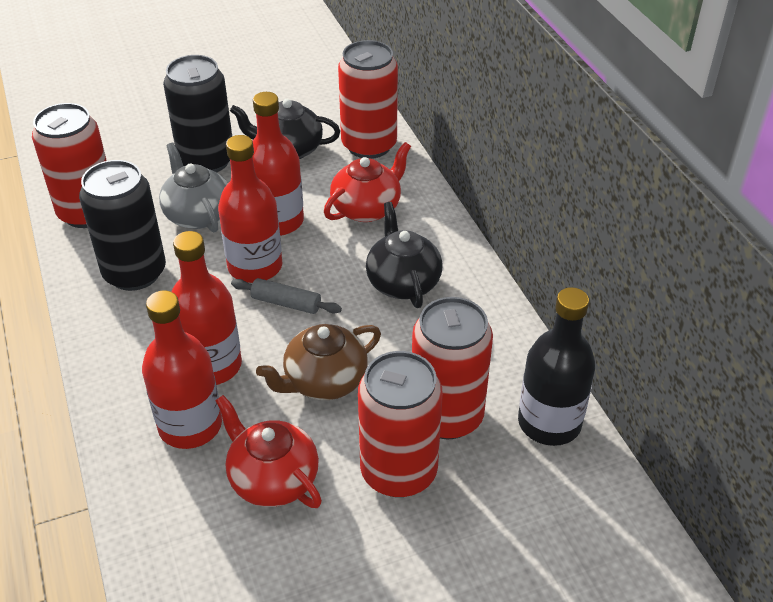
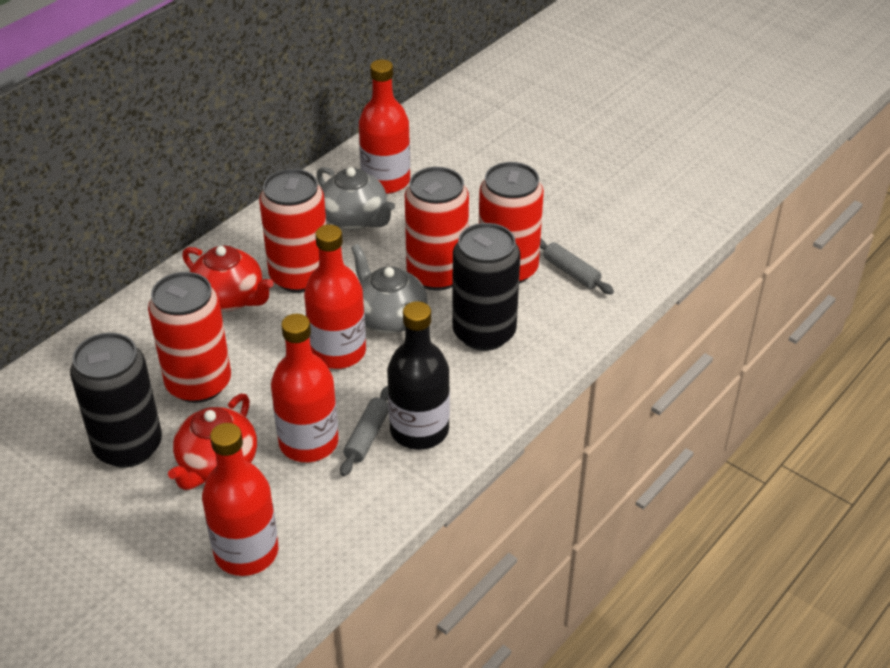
black teapot: [230,99,340,159] [366,202,443,308] = 2 -> none = 0
brown teapot: [256,324,381,400] = 1 -> none = 0
grey rolling pin: [231,278,342,314] = 1 -> [340,386,389,476] [540,239,614,295] = 2
grey teapot: [159,143,228,232] = 1 -> [316,167,395,230] [351,244,427,333] = 2

